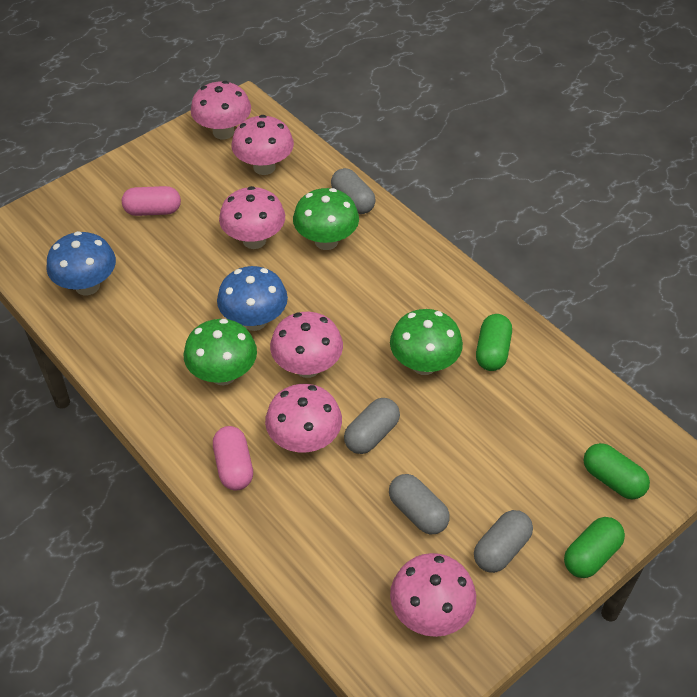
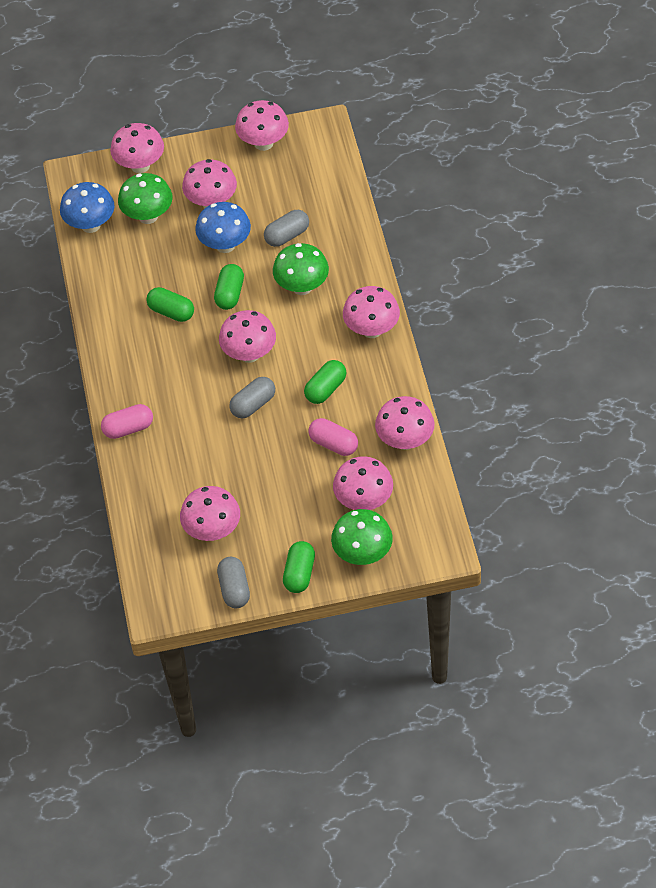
green capsule: [476,314,512,371] [564,517,625,578] [584,443,650,500] = 3 -> [146,287,194,322] [214,264,244,310] [283,541,315,593] [304,360,347,404] = 4
grey capsule: [331,168,376,214] [344,398,400,454] [389,474,450,534] [474,510,533,573] = 4 -> [217,557,250,608] [229,377,275,418] [264,210,309,247] = 3
pink mushroom: [191,81,251,139] [219,186,285,249] [231,115,294,175] [265,384,342,453] [270,312,343,378] [390,553,476,637] = 6 -> [110,123,164,173] [180,486,240,541] [182,159,237,208] [219,310,276,363] [235,100,289,151] [333,456,393,510] [343,286,400,338] [375,396,435,450] = 8

